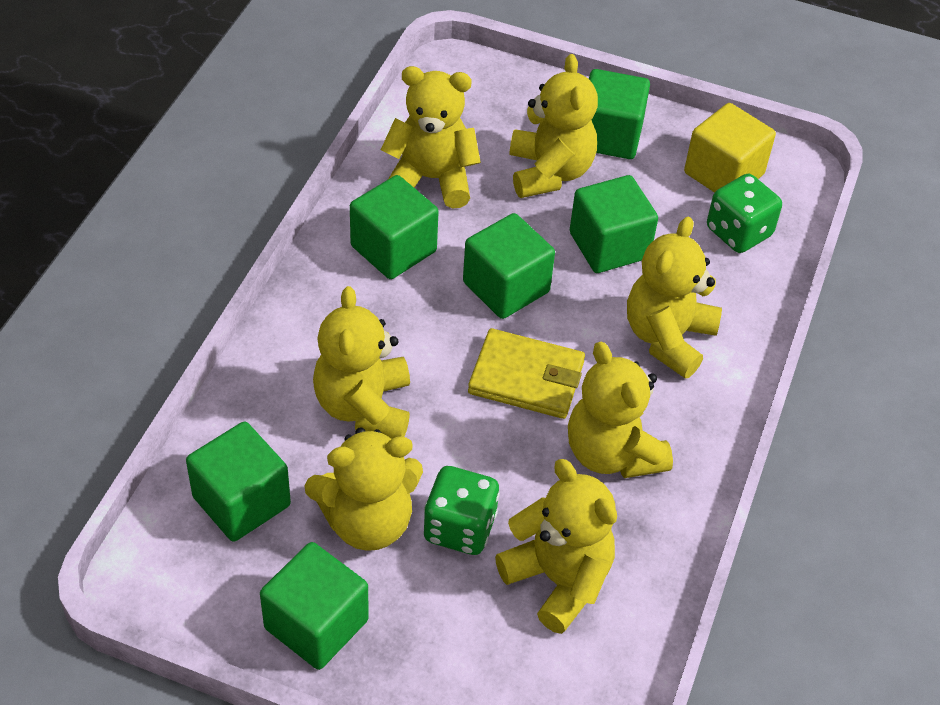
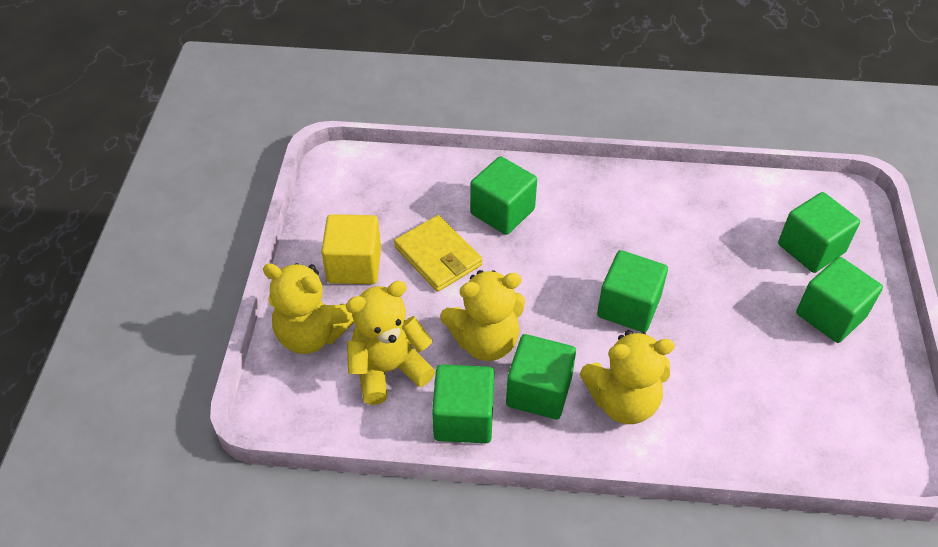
green dice: [424,466,500,555] [707,174,782,253] = 2 -> none = 0
yellow teddy bear: [305,427,423,551] [313,286,410,439] [381,66,481,208] [495,459,617,634] [510,54,598,198] [568,342,673,478] [627,217,722,379] = 7 -> [263,263,354,354] [346,281,435,405] [440,270,525,361] [580,330,675,424] = 4

